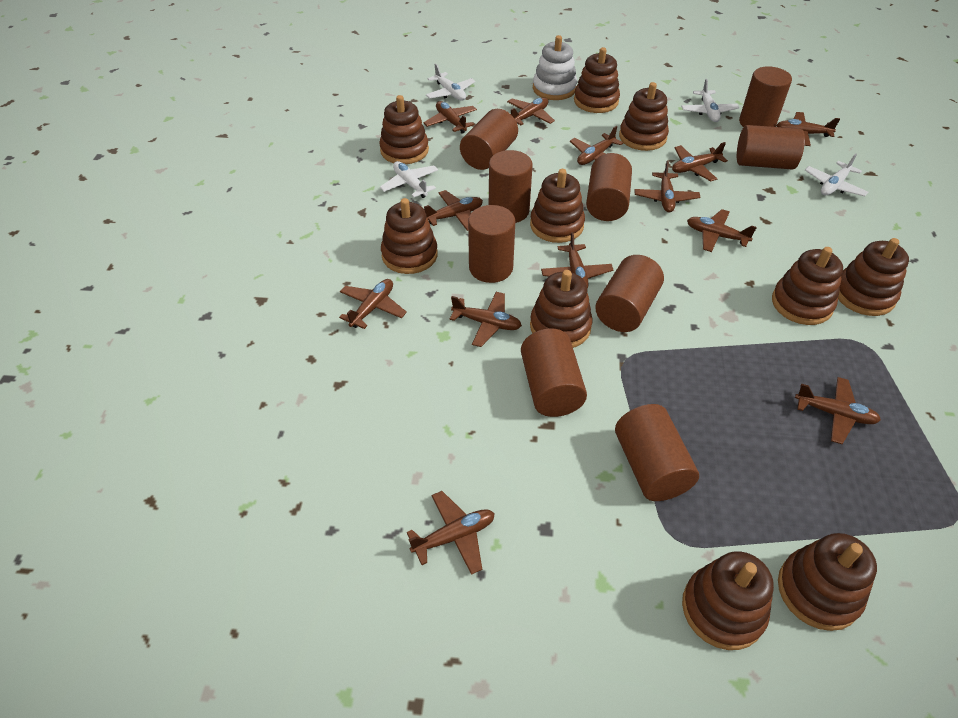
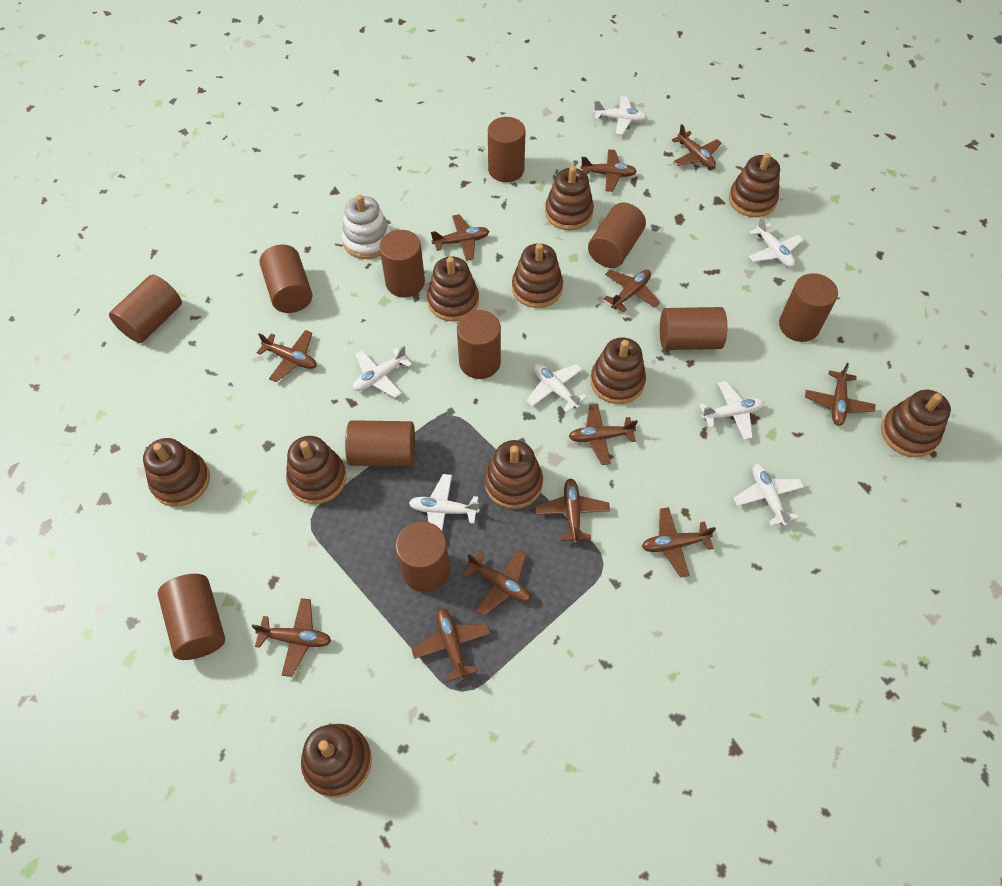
brown cylinder: [460,109,518,170] [468,205,515,283] [489,150,533,223] [521,329,587,417] [586,153,632,221] [595,255,664,332] [615,404,699,501] [737,125,805,169] [739,66,792,127] = 9 -> [109,274,182,343] [158,574,225,660] [260,244,313,313] [345,420,415,467] [379,230,425,297] [396,521,450,592] [457,310,501,379] [488,117,526,182] [588,203,646,268] [660,307,727,350] [779,273,838,342] = 11
brown plane: [339,279,407,329] [407,491,495,575] [423,101,477,134] [424,190,483,231] [450,292,522,347] [507,97,555,125] [541,232,613,289] [570,126,623,165] [634,161,701,212] [672,142,728,181] [687,209,757,252] [776,112,840,146] [795,377,881,444] = 13 -> [252,598,331,677] [257,330,316,382] [412,608,491,682] [431,214,489,261] [463,550,531,615] [536,478,610,544] [569,404,638,465] [580,149,637,192] [604,270,660,312] [642,507,716,578] [672,124,722,168] [805,363,875,426] = 12
white plane: [380,161,438,198] [426,63,476,101] [681,79,739,122] [805,153,868,196] = 4 -> [353,346,412,398] [409,474,480,530] [526,364,587,413] [593,96,647,135] [699,381,764,440] [734,464,804,526] [749,216,804,267] = 7

